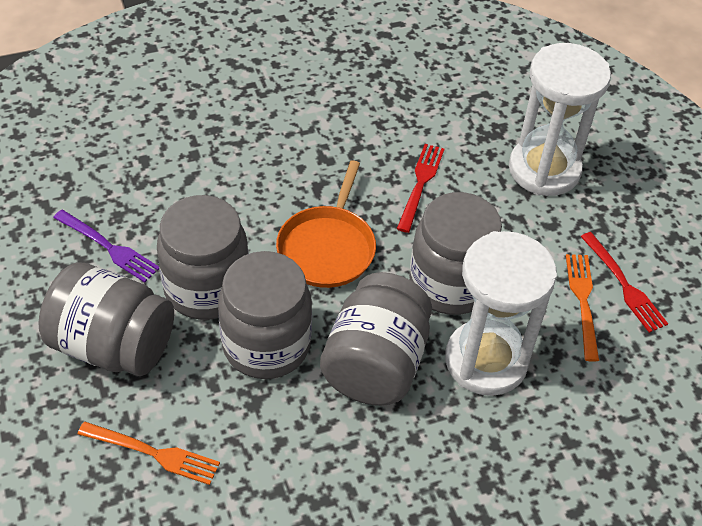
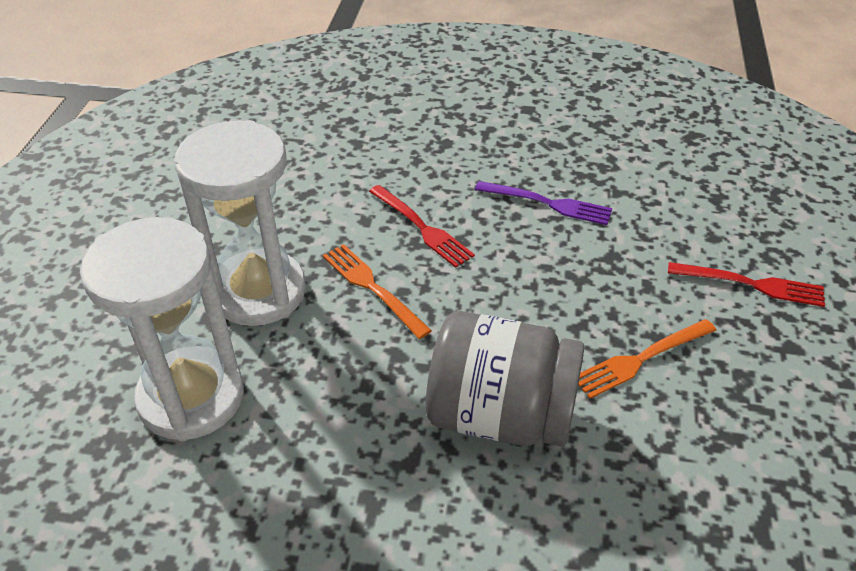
grey jar: [38,262,174,376] [157,195,249,320] [218,251,312,379] [320,272,432,406] [409,192,502,315] = 5 -> [426,311,584,447] = 1
orange pan: [276,160,376,288] = 1 -> none = 0

